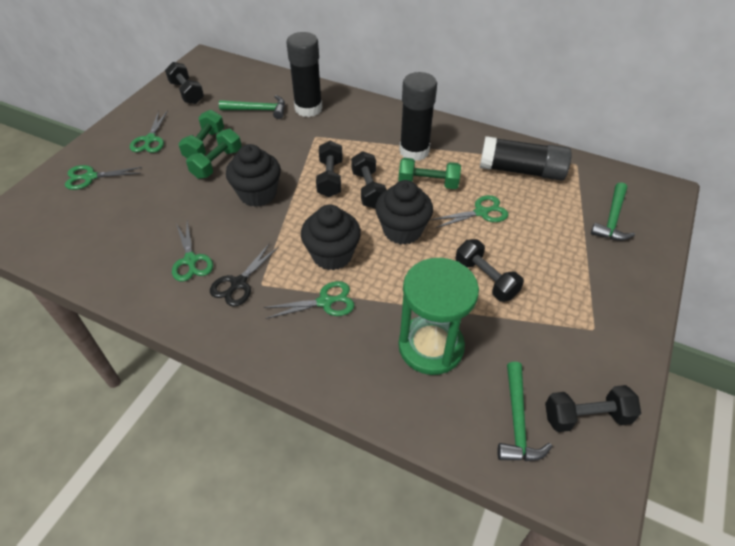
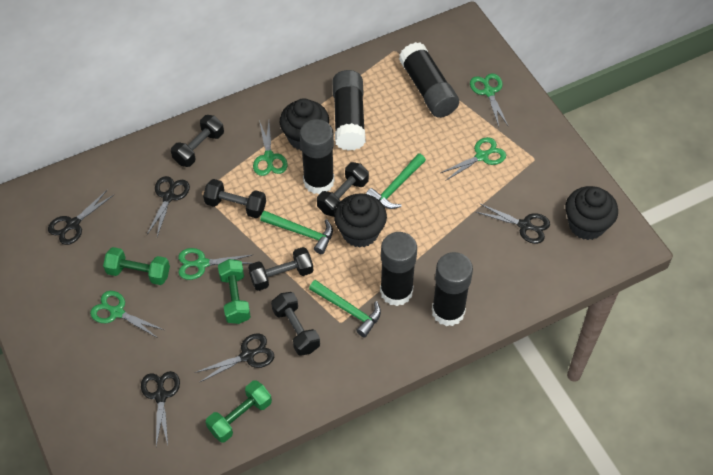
black glue stick: [287,32,323,117] [399,72,437,161] [480,136,572,181] = 3 -> [300,119,334,194] [332,70,366,151] [380,232,417,306] [399,42,459,118] [432,252,473,326] = 5
black scissors: [210,243,279,307] = 1 -> [48,190,114,245] [141,371,180,446] [146,176,190,237] [195,333,274,382] [476,204,550,244] = 5
green hourglass: [398,258,479,375] = 1 -> none = 0

